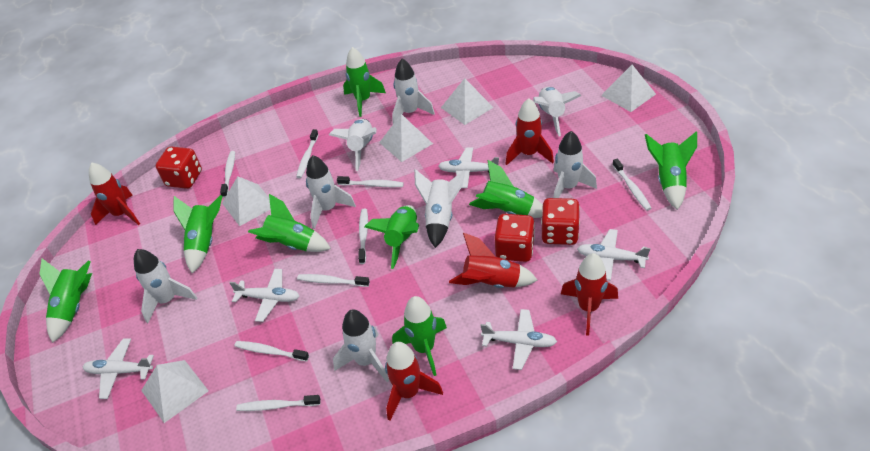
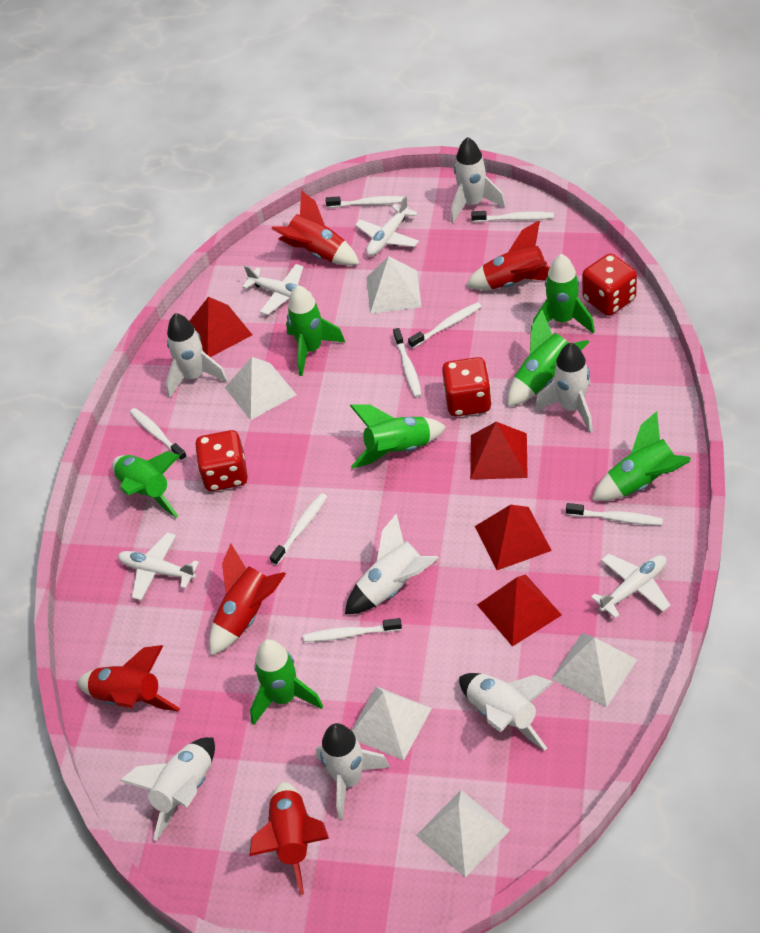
green rocket: [40,258,92,343] [173,195,222,273] [248,194,331,252] [343,47,386,117] [364,205,419,269] [392,296,447,376] [469,160,543,218] [645,131,697,210] = 8 -> [112,451,180,518] [250,639,323,725] [286,285,345,376] [350,404,446,469] [507,310,589,407] [533,254,595,333] [592,411,691,501] = 7
red pyramid: none = 0 -> [189,297,252,357] [470,422,528,480] [475,505,552,570] [477,574,562,647] = 4
white plane: [83,338,154,399] [230,269,299,322] [438,147,499,188] [480,309,557,370] [577,229,650,280] = 5 -> [118,533,199,600] [242,264,312,315] [355,195,419,256] [591,554,670,618] = 4
white rocket: [134,249,197,323] [306,155,356,229] [329,119,377,171] [333,309,389,382] [392,59,435,124] [414,169,465,248] [533,87,581,136] [553,131,597,198] = 8 -> [120,737,215,841] [166,313,228,398] [316,723,390,820] [345,514,439,614] [451,137,505,223] [459,673,554,751] [535,343,593,433] = 7

